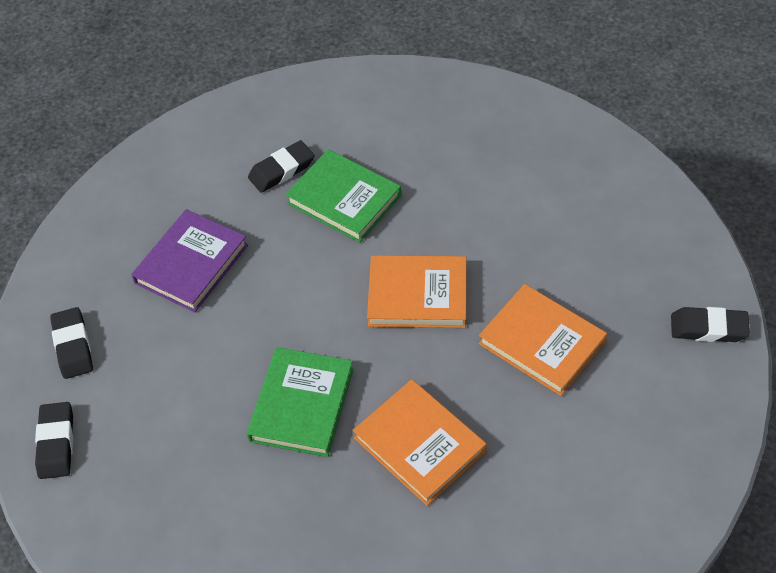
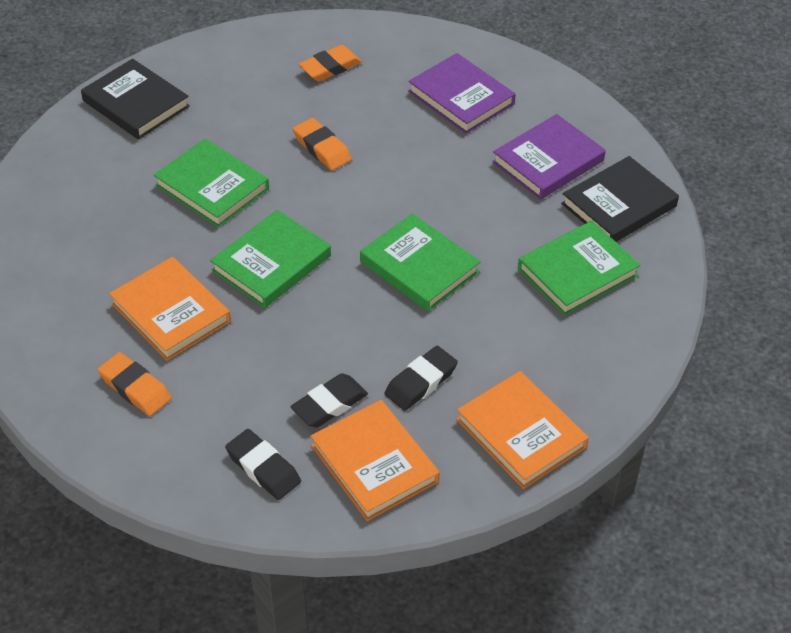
black book: none = 0 -> [81,59,190,140] [561,156,679,242] = 2
black eraser: [35,402,73,479] [50,307,93,379] [248,140,315,193] [671,307,750,342] = 4 -> [225,429,301,500] [290,373,368,428] [385,346,458,411] = 3
green book: [247,347,354,457] [285,149,401,243] = 2 -> [154,139,269,228] [210,210,331,308] [360,213,481,312] [518,221,641,316] = 4
orange eraser: none = 0 -> [98,352,172,416] [293,118,352,171] [298,45,362,82] = 3
purple book: [131,209,248,313] = 1 -> [408,53,515,134] [492,114,606,200] = 2

